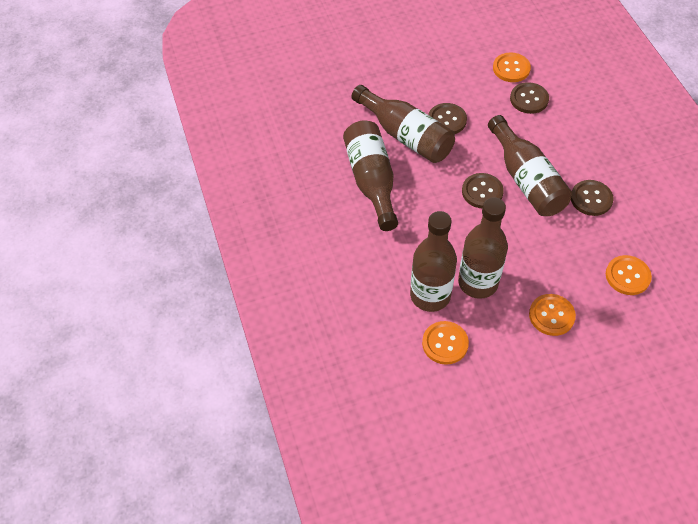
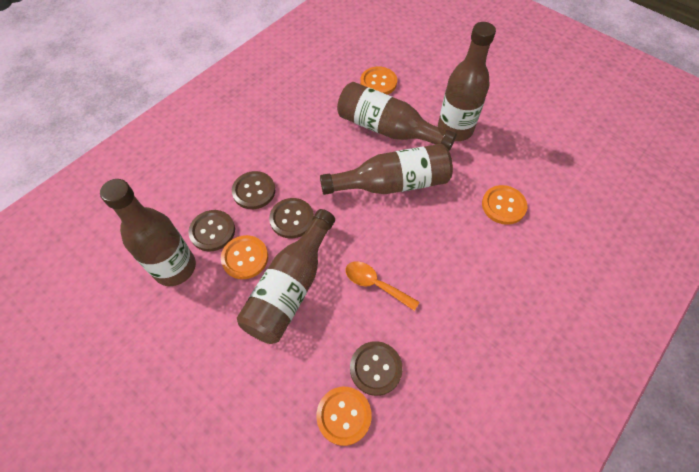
orange spoon: none = 0 -> [345,261,419,311] = 1

